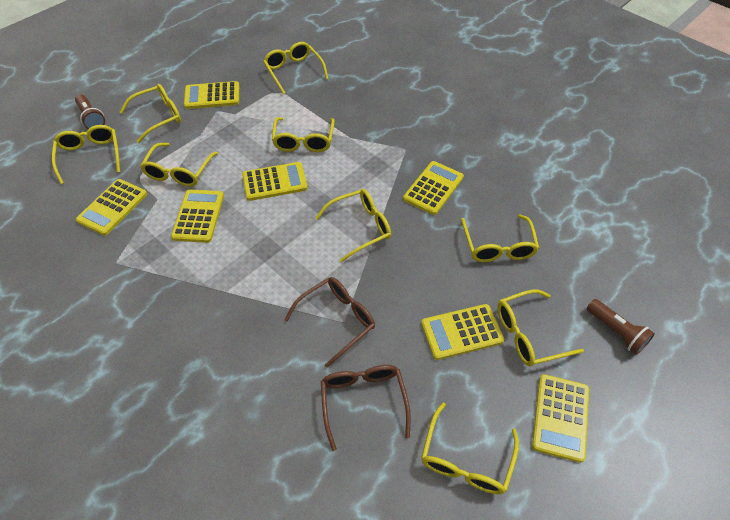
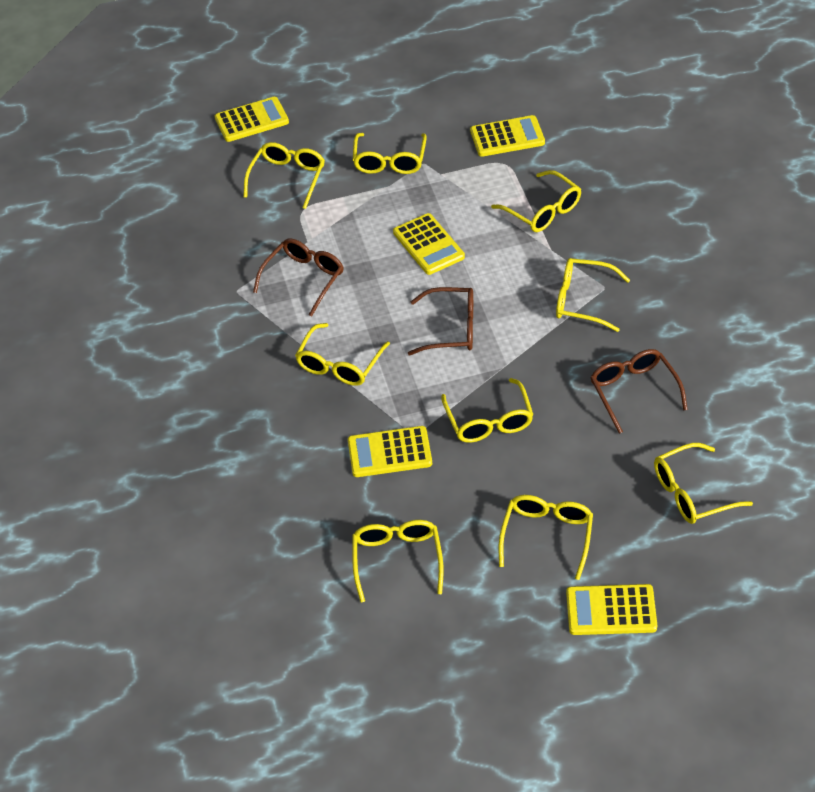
brown flashlight: [75,95,105,129] [587,299,655,355] = 2 -> none = 0
brown glasses: [284,277,375,368] [321,365,411,451] = 2 -> [253,239,343,316] [408,287,473,356] [590,349,688,434] = 3
yellow calculator: [76,179,147,236] [171,189,224,243] [184,81,239,109] [242,162,308,201] [403,161,464,215] [421,304,504,360] [532,374,589,463] = 7 -> [215,97,289,142] [348,426,432,477] [393,213,465,275] [470,115,545,157] [566,584,657,635] = 5

